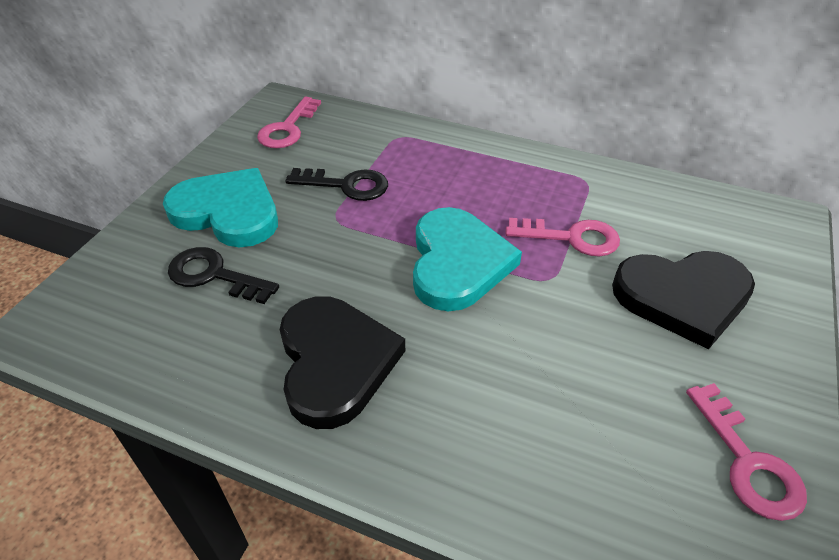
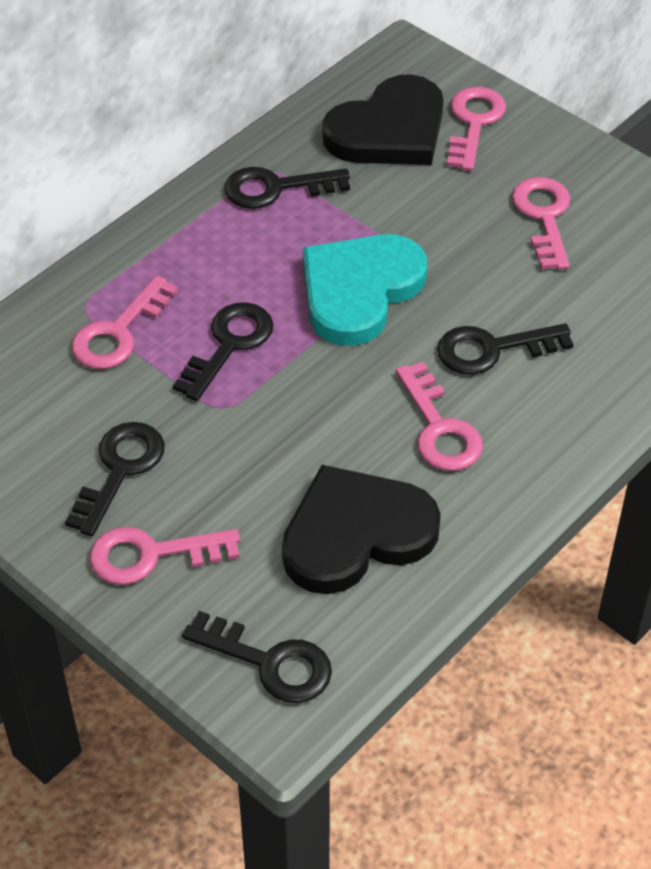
black key: [168,247,279,304] [286,168,388,201] = 2 -> [65,422,165,536] [173,302,274,401] [182,611,332,703] [225,167,350,209] [437,323,573,375] = 5
pink key: [257,97,321,148] [506,218,620,257] [686,383,807,521] = 3 -> [71,276,178,369] [89,527,240,585] [396,362,483,471] [447,87,506,171] [512,177,570,270] = 5
turquoise heart: [163,168,278,247] [413,207,522,311] = 2 -> [303,234,427,346] = 1

